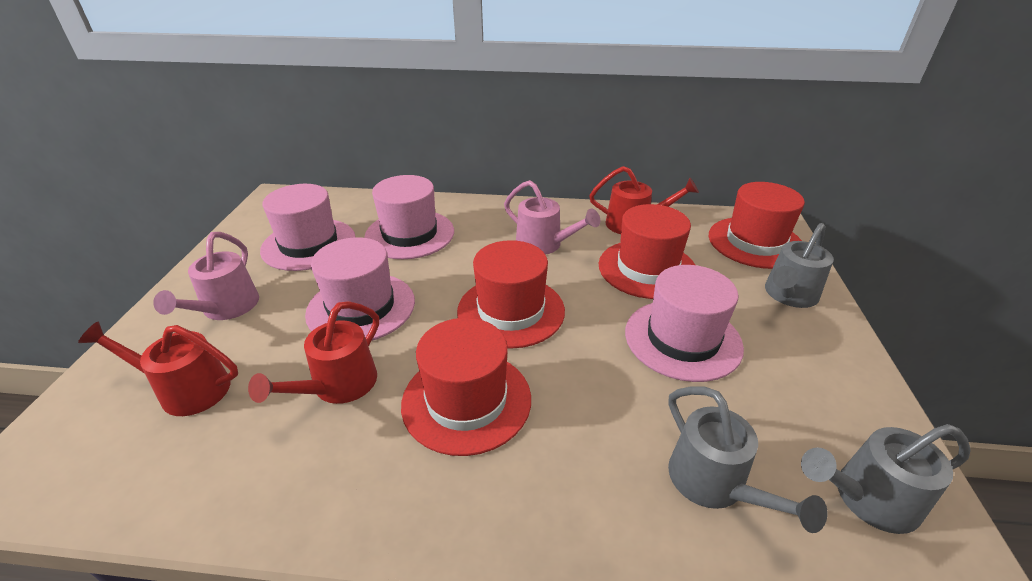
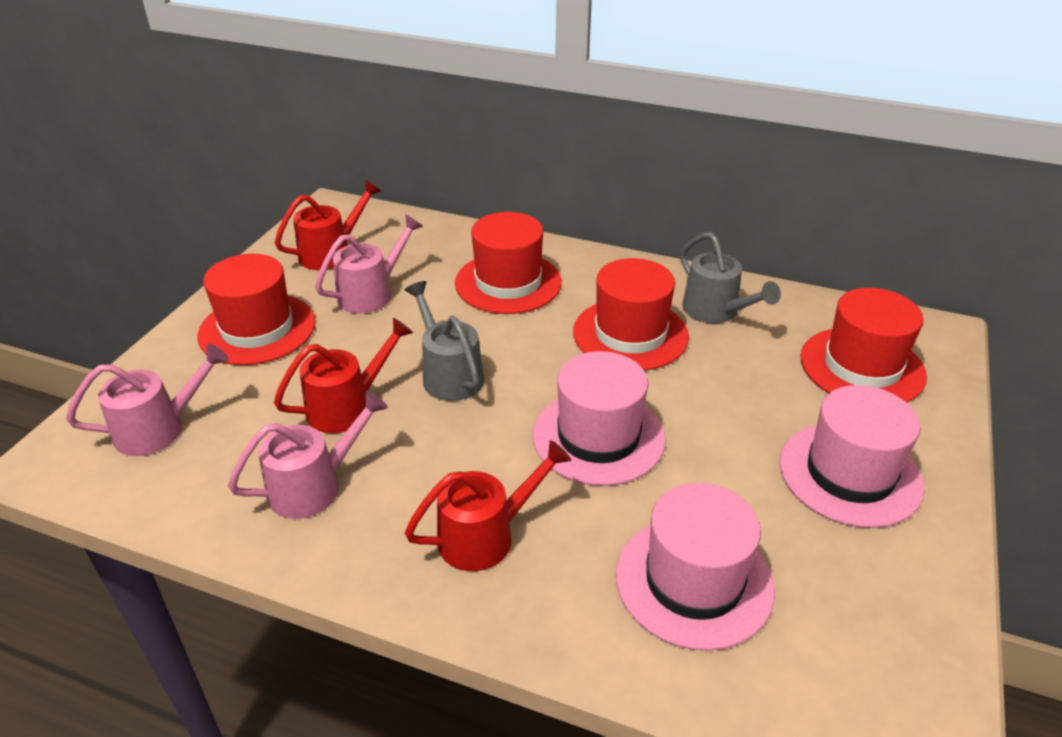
grey watering can: [668,386,827,533] [765,223,834,308] [801,424,970,534] = 3 -> [405,281,484,401] [680,232,781,323] = 2
pink hat: [260,184,355,271] [305,237,415,341] [364,175,454,259] [625,265,744,382] = 4 -> [533,351,666,486] [616,483,775,651] [780,385,925,528] = 3
pink watering can: [153,232,259,320] [504,180,600,255] = 2 -> [66,344,229,456] [228,391,388,519] [315,215,423,314] = 3

